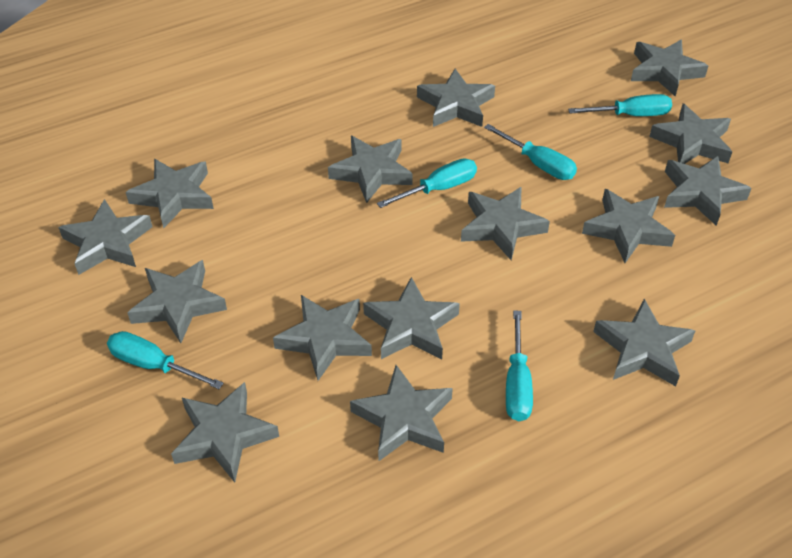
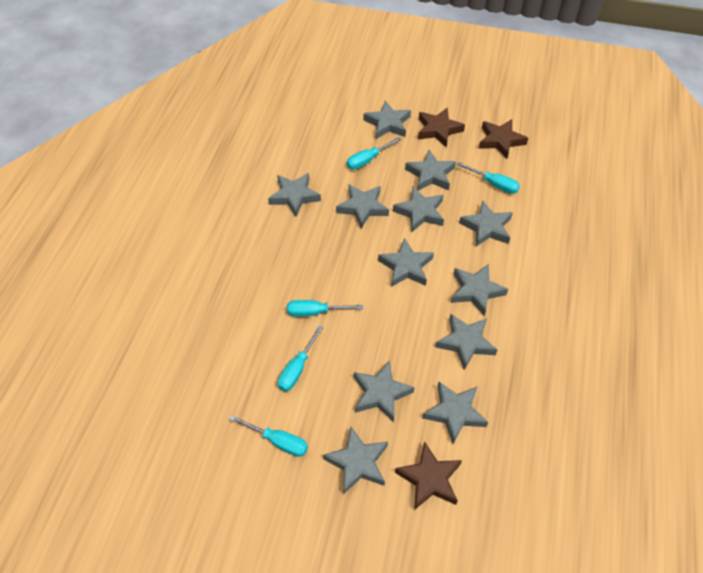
brown star: none = 0 -> [395,441,462,510] [418,108,465,147] [479,119,528,159] = 3
grey star: [58,199,153,275] [126,159,214,228] [127,260,227,343] [171,382,279,482] [273,295,372,381] [328,136,413,203] [350,365,453,461] [363,277,460,359] [417,69,495,127] [461,187,550,260] [582,189,675,263] [593,299,695,387] [631,40,708,96] [649,104,732,164] [664,156,752,226] = 15 -> [268,173,321,216] [323,427,388,494] [336,184,389,229] [354,361,415,422] [364,101,411,139] [378,238,434,287] [393,187,444,232] [405,150,456,191] [422,382,488,444] [435,314,497,370] [451,264,508,316] [459,200,513,246] = 12

